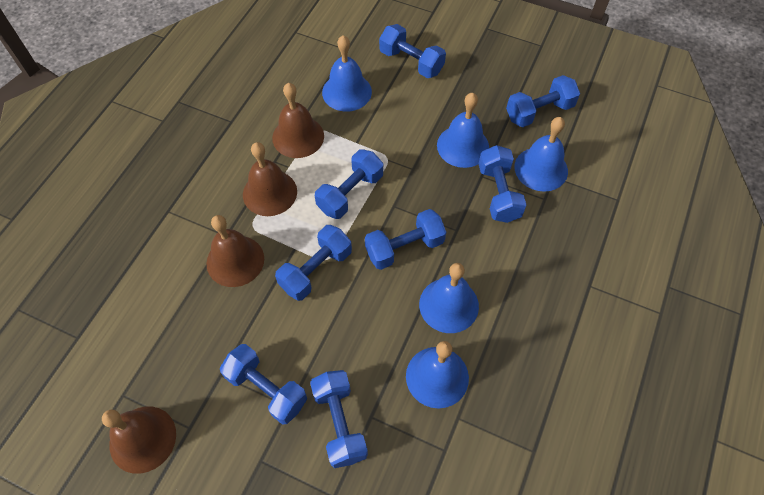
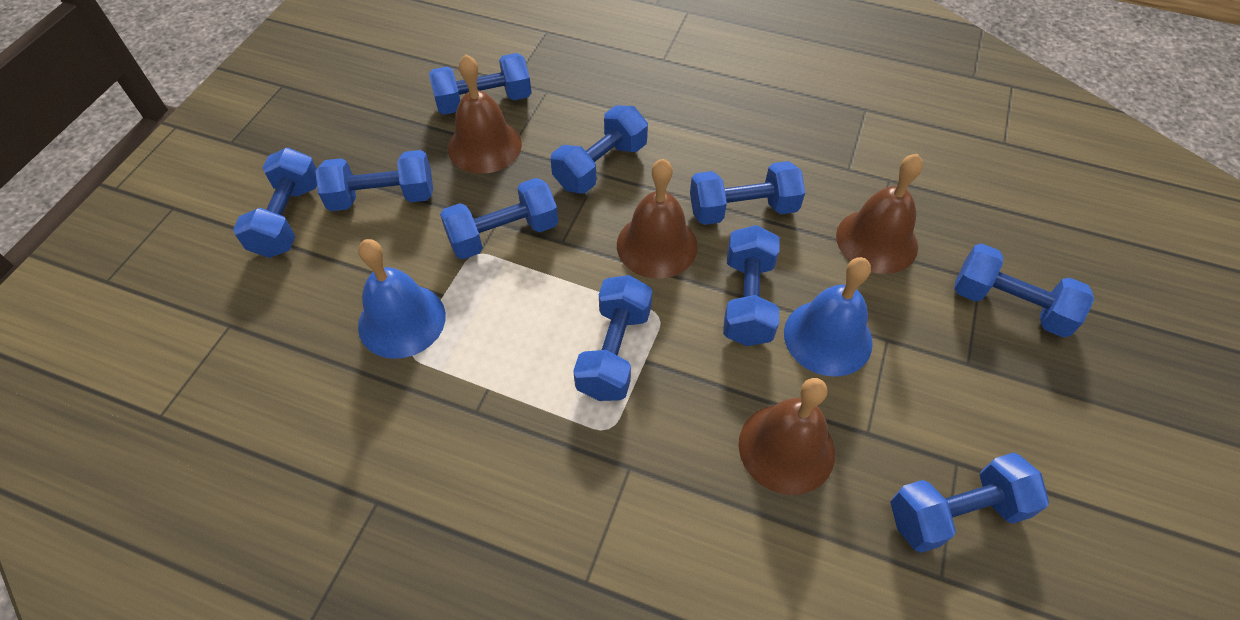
blue bell: [322,35,372,112] [406,341,469,409] [419,263,479,333] [437,93,489,168] [515,117,568,192] = 5 -> [358,239,446,359] [784,257,873,377] = 2
blue dumbbell: [220,344,307,424] [275,225,352,301] [310,370,368,468] [315,149,383,219] [365,209,446,270] [379,24,446,78] [479,145,526,223] [506,75,580,127] = 8 -> [233,148,317,258] [315,150,433,211] [429,53,532,115] [440,178,558,259] [550,105,648,194] [573,275,652,401] [690,161,805,225] [723,225,779,346] [890,452,1049,553] [954,244,1095,338] = 10

